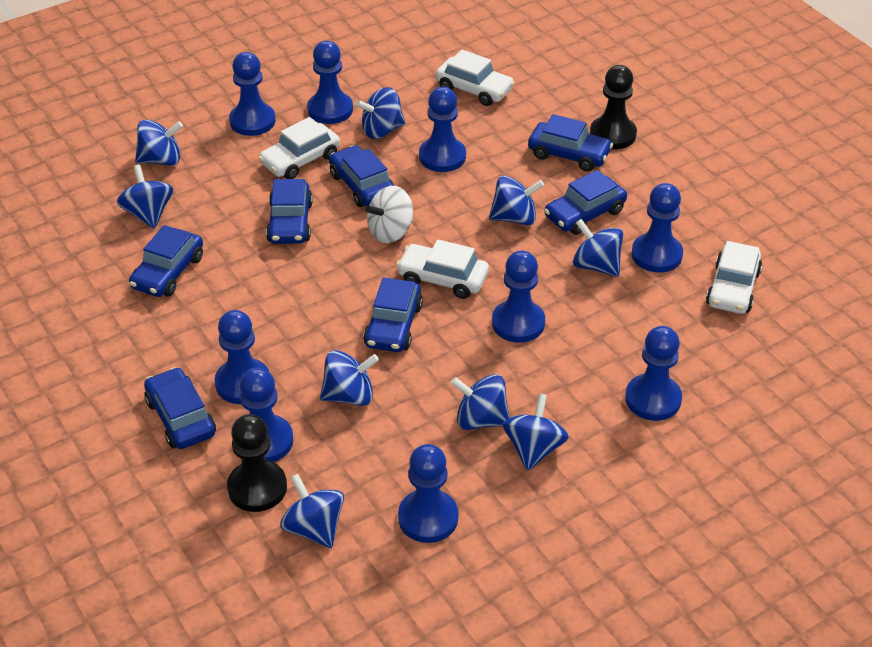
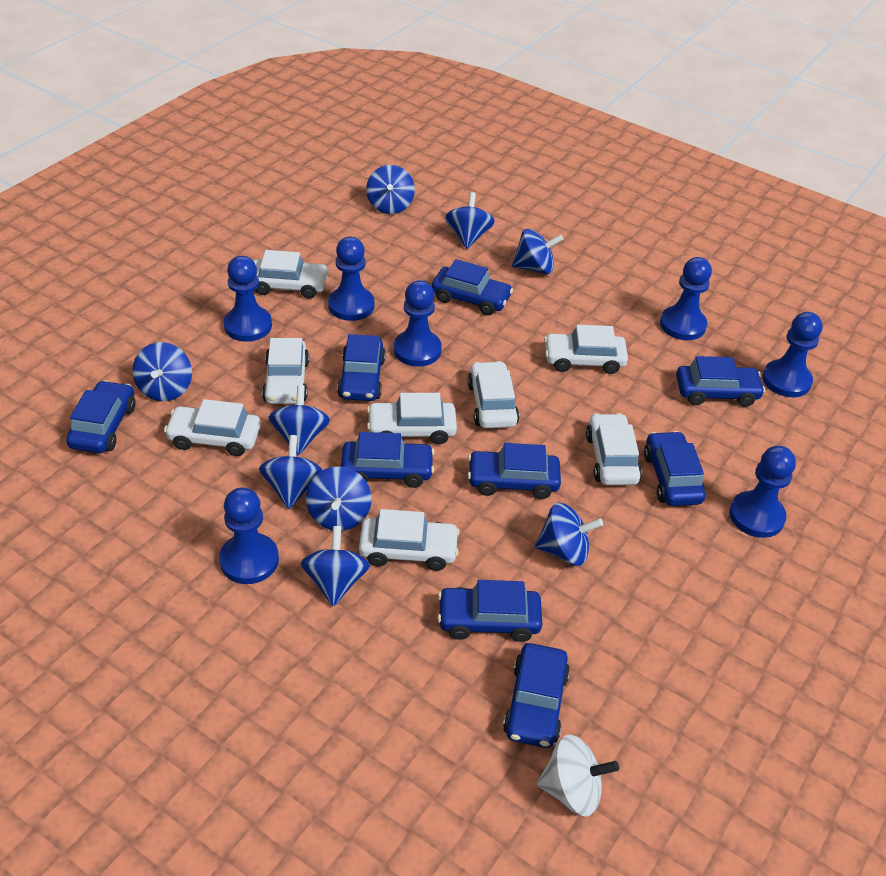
black pawn: [227,414,287,512] [590,65,637,149] = 2 -> none = 0
blue car: [129,225,203,297] [144,367,216,449] [266,179,313,244] [329,145,394,207] [363,277,423,352] [528,114,613,172] [544,170,627,235] = 7 -> [66,380,136,453] [337,334,386,401] [341,432,435,488] [432,259,513,315] [438,580,542,642] [468,443,561,499] [503,643,570,748] [644,431,706,506] [676,356,765,407] = 9
blue pawn: [214,310,269,404] [229,52,276,136] [240,367,293,462] [307,41,353,124] [398,444,458,543] [419,87,466,172] [492,250,545,343] [625,326,682,421] [631,183,683,273] = 9 -> [219,488,279,584] [224,256,272,342] [328,237,374,321] [394,280,442,367] [660,257,712,340] [729,446,796,538] [762,312,822,397] = 7
white car: [259,117,340,179] [396,239,489,299] [436,50,514,106] [706,241,762,314] = 4 -> [164,399,261,456] [254,250,329,299] [262,338,309,404] [359,509,460,571] [367,393,457,444] [467,361,519,428] [544,325,628,374] [586,413,642,485] = 8

